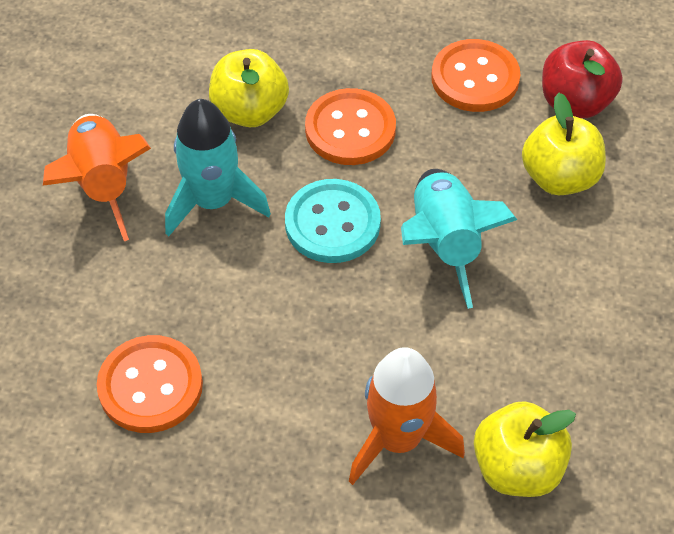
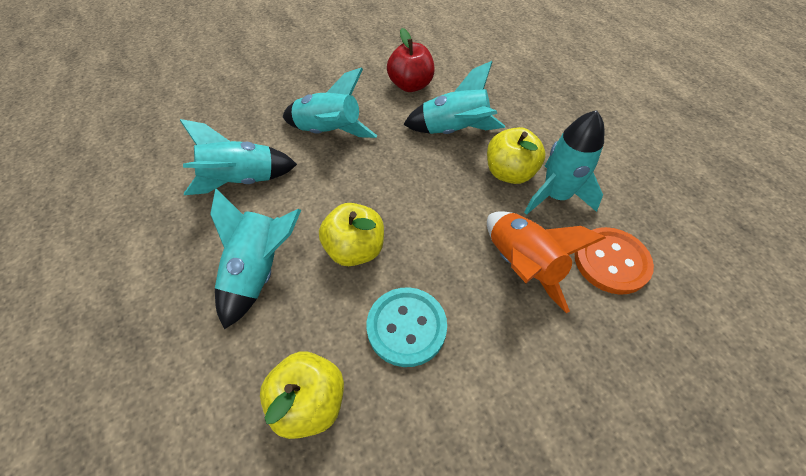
orange button: [97,335,203,433] [305,88,396,165] [431,39,520,112] = 3 -> [575,227,654,295] = 1
orange rocket: [43,114,151,241] [349,347,465,485] = 2 -> [487,211,606,313] = 1
turquoise rocket: [165,99,271,237] [401,169,518,309] = 2 -> [180,119,297,195] [210,188,301,329] [283,68,377,138] [403,61,505,134] [524,110,604,215] = 5

